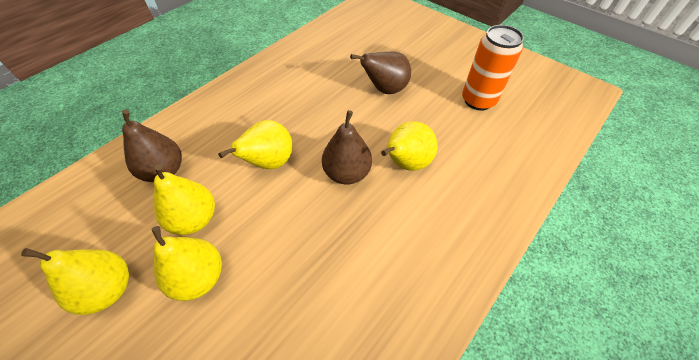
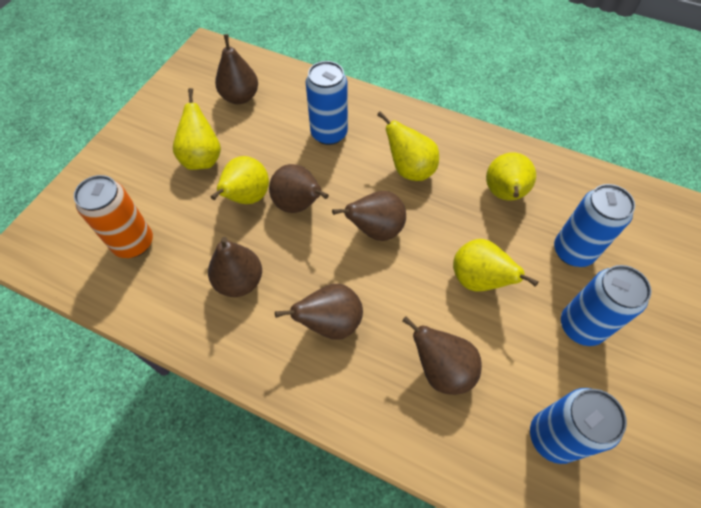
blue can: none = 0 -> [306,61,348,145] [530,388,627,464] [554,184,635,267] [561,265,652,346] = 4
brown pear: [122,110,182,182] [322,110,372,185] [350,52,411,94] = 3 -> [208,237,262,297] [215,34,258,104] [269,164,329,213] [275,284,363,340] [332,191,406,241] [402,316,482,395] = 6

